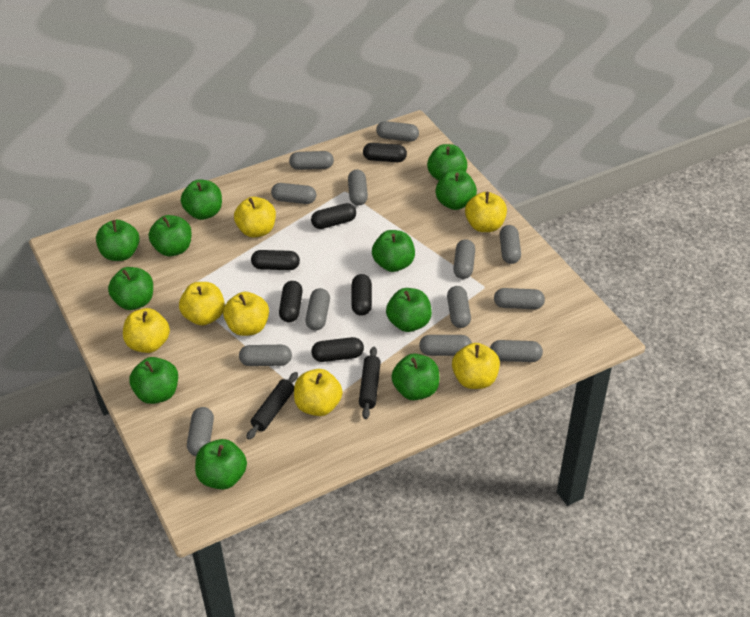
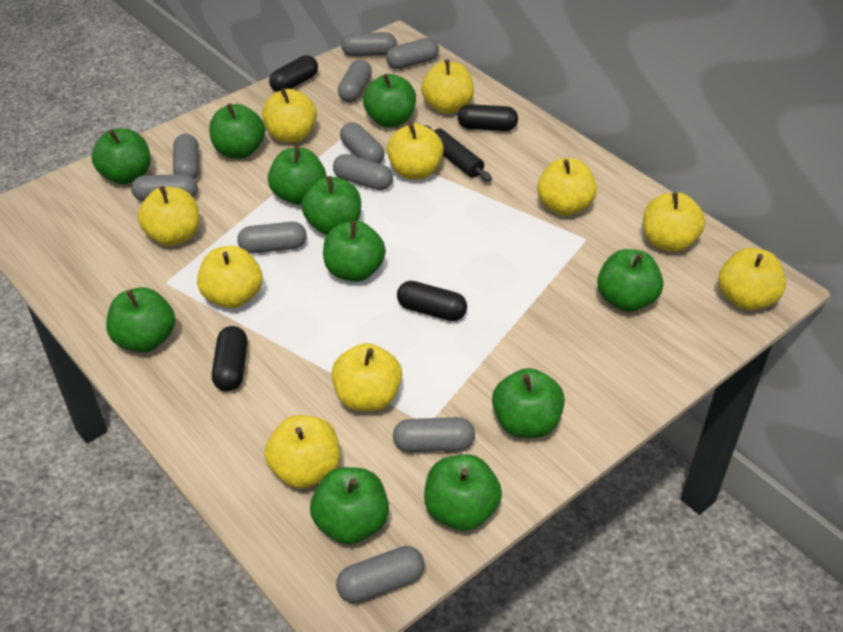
black capsule: [251,250,300,270] [279,281,303,322] [311,203,356,229] [311,337,364,362] [351,274,372,316] [363,143,407,162] = 6 -> [212,326,248,392] [269,55,318,92] [397,281,467,321] [458,104,518,131] = 4
black rolling pin: [246,372,298,440] [359,347,381,419] = 2 -> [424,125,492,182] = 1
grey capsule: [187,407,214,456] [239,345,292,366] [271,183,316,204] [289,151,334,170] [305,288,330,330] [348,169,368,205] [376,121,419,142] [419,335,472,356] [447,286,471,328] [453,239,475,279] [490,340,543,362] [494,288,545,309] [500,225,521,264] = 13 -> [131,174,198,202] [173,134,199,179] [237,222,307,254] [333,154,393,190] [336,546,424,603] [338,60,372,102] [340,122,384,163] [341,32,397,56] [386,38,439,69] [393,417,475,452] = 10
yellow apple: [123,308,170,353] [179,282,225,326] [223,292,269,336] [234,197,276,238] [294,369,343,416] [452,343,500,389] [465,192,507,232] = 7 -> [138,186,200,246] [197,246,262,308] [262,88,317,143] [264,415,340,488] [331,343,402,411] [387,124,444,179] [421,59,474,114] [537,158,597,216] [643,192,705,252] [719,248,786,311] = 10

